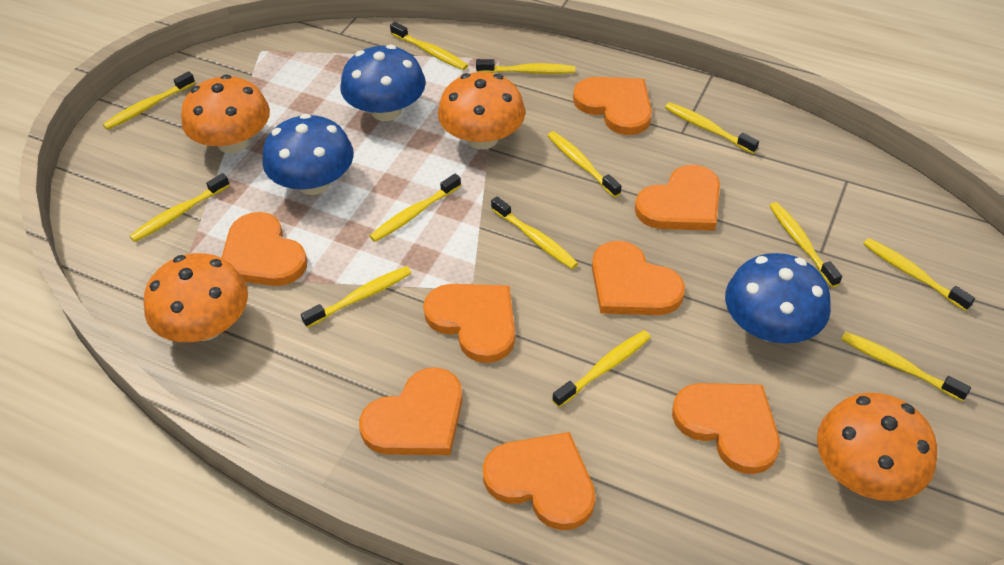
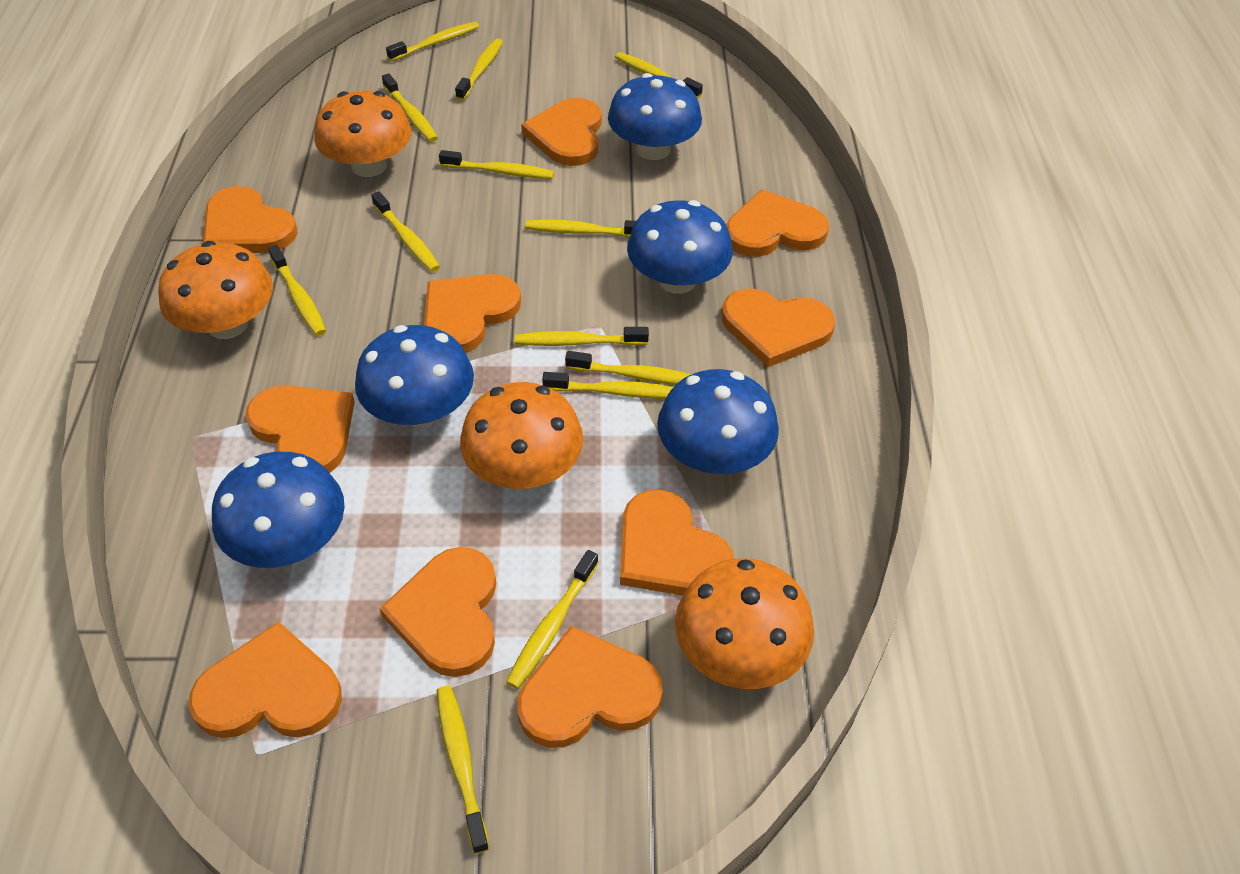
blue mushroom: [262,114,354,195] [340,45,426,121] [725,253,831,344] = 3 -> [212,452,345,568] [355,325,474,427] [608,73,702,160] [627,200,733,294] [657,369,779,474] = 5
orange heart: [221,212,307,286] [359,367,463,455] [423,284,515,363] [483,432,596,530] [573,77,652,135] [592,241,685,315] [635,165,720,231] [672,383,780,474] = 8 -> [189,622,342,738] [203,186,298,253] [245,385,355,473] [379,547,496,677] [424,274,521,353] [517,626,663,748] [521,98,602,166] [620,489,734,595] [722,289,835,367] [726,189,829,257] = 10

